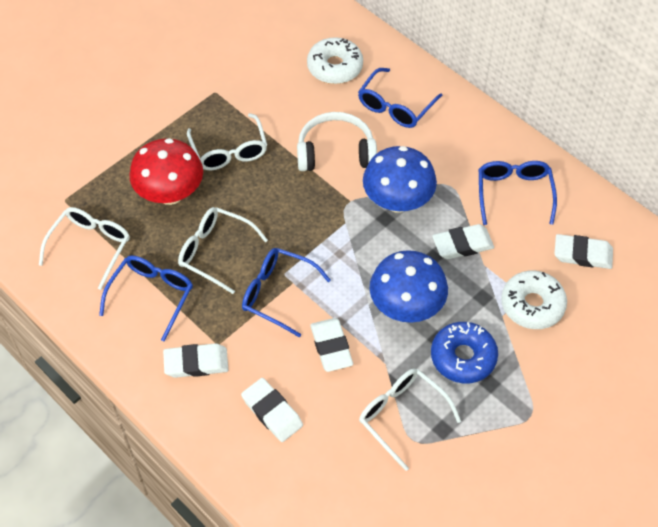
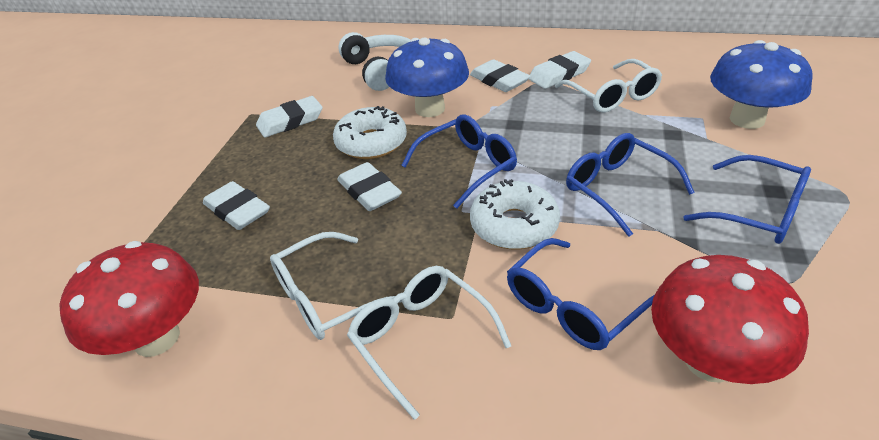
blue donut: [431,322,498,383] = 1 -> none = 0
red mushroom: [130,138,203,205] = 1 -> [59,241,199,357] [651,255,809,384] = 2
white glasses: [39,207,130,290] [178,207,268,294] [187,113,267,170] [359,369,461,471] = 4 -> [270,232,402,340] [347,266,511,420] [555,59,662,113] = 3

